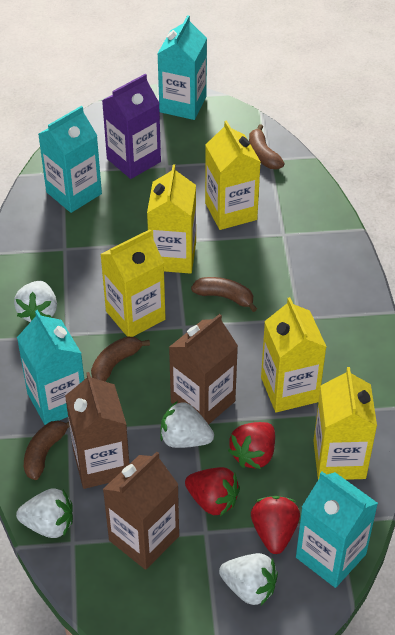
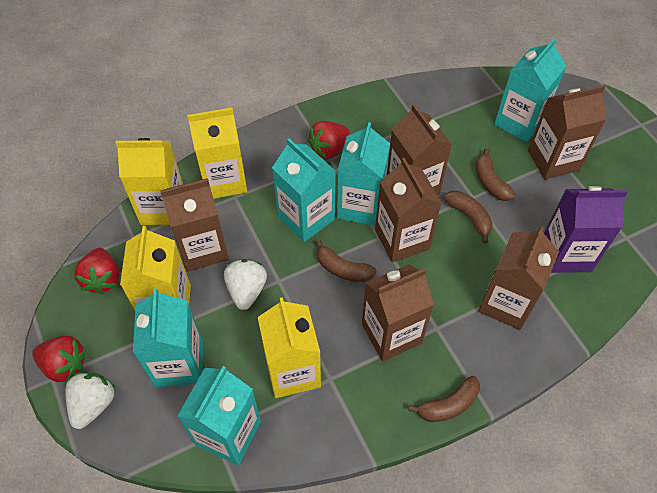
brown carton: [65,372,129,489] [103,452,179,570] [169,314,238,424] = 3 -> [160,178,229,271] [362,264,434,362] [375,158,441,262] [387,104,452,196] [478,226,559,330] [528,85,606,179] = 6
turquoise carton: [17,310,84,425] [38,106,102,213] [157,15,207,120] [296,472,378,588] = 4 -> [133,288,203,387] [177,366,261,465] [272,138,336,242] [337,122,390,226] [494,38,566,142] = 5
white strawberry: [14,281,57,322] [16,488,73,538] [160,401,214,448] [219,553,278,605] = 4 -> [65,372,116,429] [224,259,267,310] = 2
yellow carton: [101,229,166,337] [147,164,196,274] [205,120,261,230] [261,297,326,412] [313,367,377,480] = 5 -> [116,138,183,225] [120,226,191,310] [187,108,247,199] [258,297,321,398] = 4

